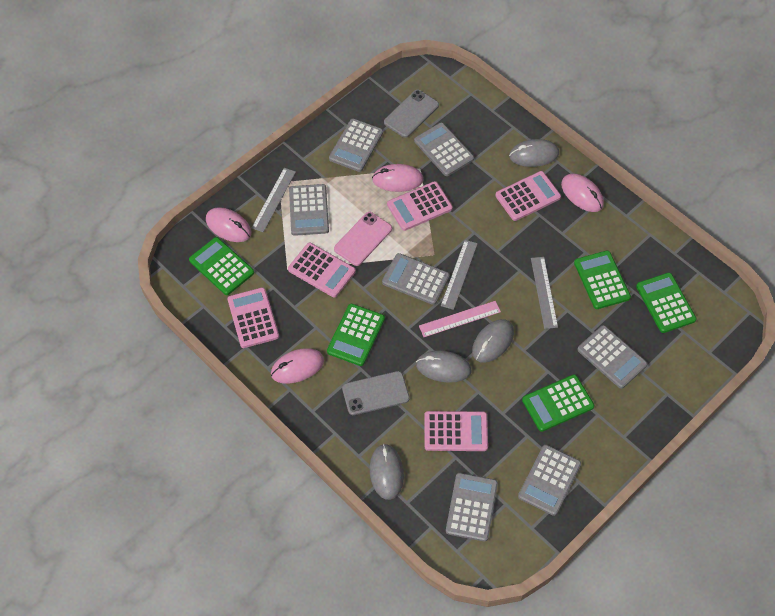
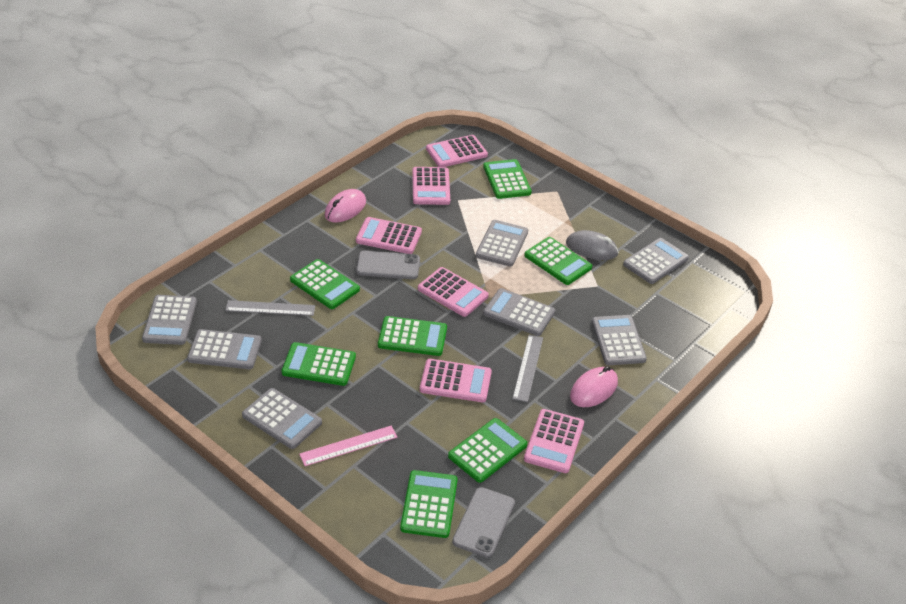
green calculator: [189,237,254,295] [327,304,385,366] [522,374,594,432] [574,250,631,309] [636,272,697,333] = 5 -> [282,342,356,386] [290,259,360,309] [378,316,447,356] [400,470,458,538] [448,418,527,483] [483,159,532,199] [524,237,592,285] = 7
grey mouse: [370,444,404,500] [416,350,472,383] [472,319,514,363] [509,139,559,167] = 4 -> [566,230,619,260] = 1
grey ruler: [252,168,296,232] [441,240,478,310] [531,257,558,329] = 3 -> [225,300,315,316] [512,335,543,402] = 2
pink calculator: [227,287,279,348] [288,243,356,298] [387,181,453,231] [424,411,488,451] [495,171,561,221] = 5 -> [356,217,422,254] [412,167,450,205] [418,267,489,317] [420,359,492,402] [426,135,488,167] [524,409,584,473] = 6
pink mouse: [206,207,251,242] [271,348,324,384] [372,164,424,192] [561,174,604,212] = 4 -> [325,189,366,223] [570,366,618,407] = 2
pink phone: [334,212,392,266] = 1 -> none = 0

